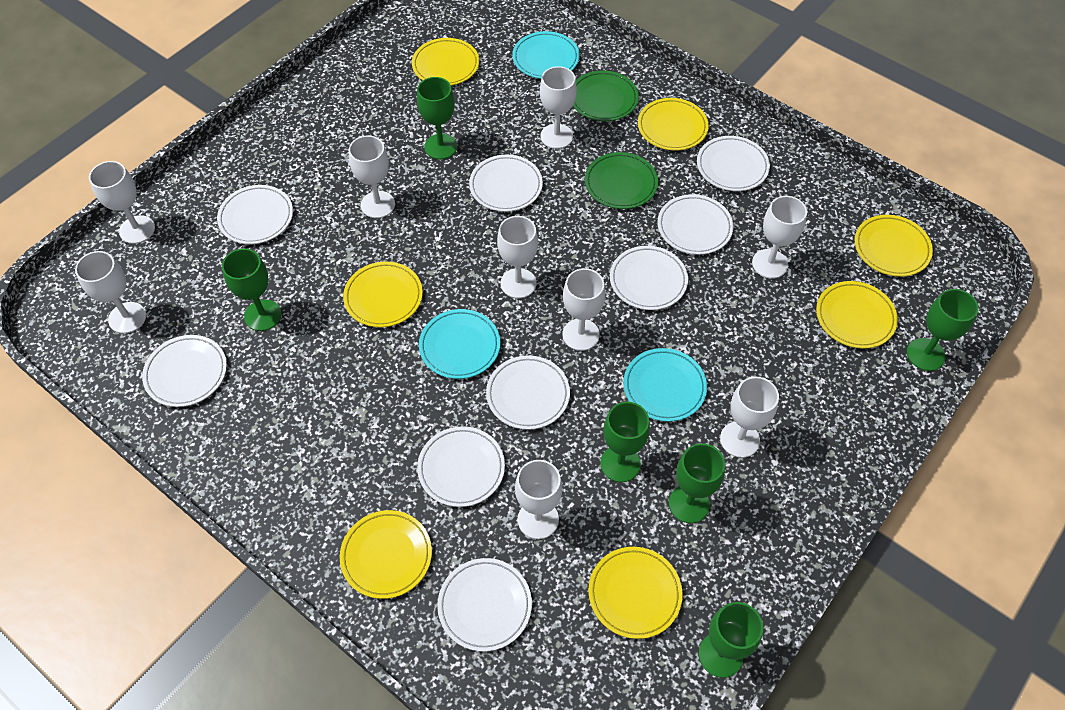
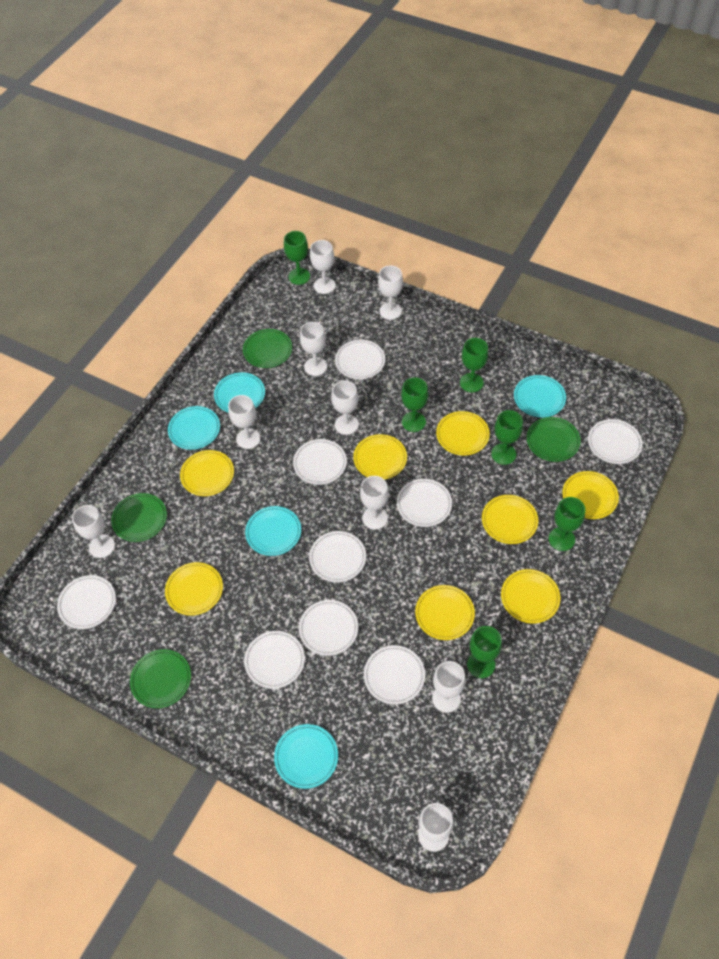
green plate: [573,71,639,121] [585,152,658,209] = 2 -> [111,493,167,542] [130,649,191,708] [243,329,292,368] [527,417,581,462] = 4
turquoise plate: [419,309,500,379] [512,31,580,79] [623,348,707,422] = 3 -> [168,406,220,450] [214,372,265,413] [245,506,301,556] [274,724,338,789] [514,375,566,417] = 5
yellow plate: [340,510,432,599] [343,262,423,327] [412,38,479,86] [588,547,683,639] [638,98,709,151] [816,281,898,349] [855,215,933,277] = 7 -> [165,562,223,616] [180,450,234,496] [353,434,407,480] [415,585,475,640] [436,411,490,456] [482,495,538,544] [501,569,561,623] [562,471,619,519] = 8

